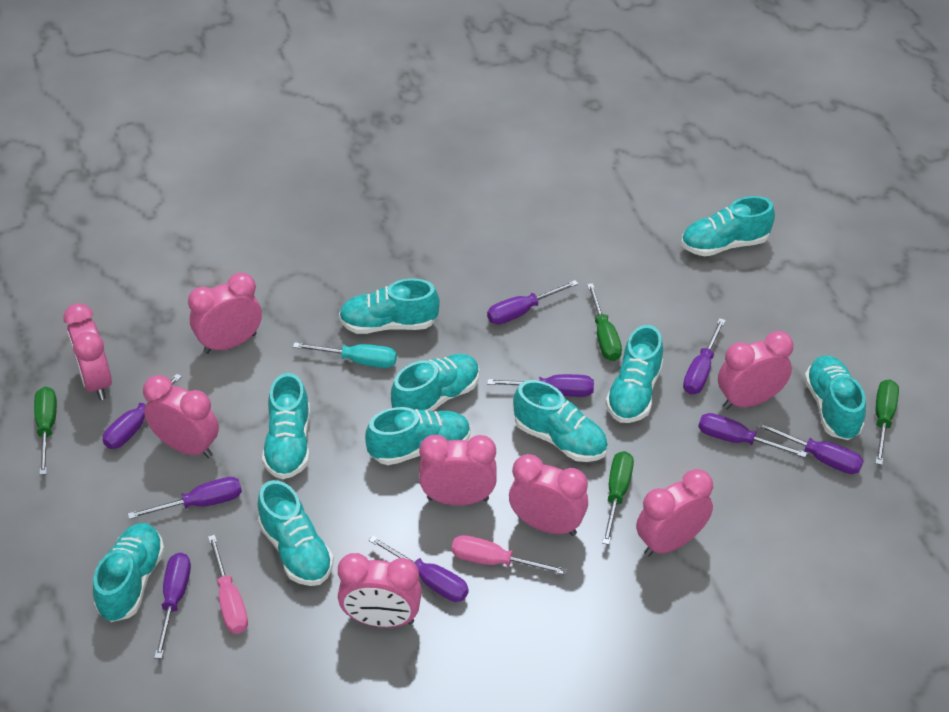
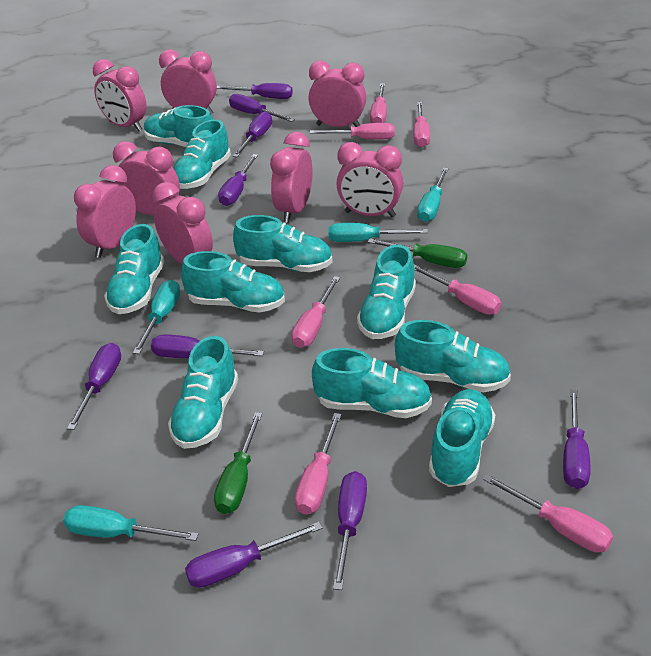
green screwdriver: [34,387,57,475] [587,283,622,361] [602,451,634,545] [875,379,899,465] = 4 -> [214,412,262,514] [368,239,467,268] = 2
pink screwdriver: [208,535,248,634] [452,535,567,575] = 2 -> [292,276,340,348] [295,413,342,515] [310,123,395,140] [370,83,386,123] [413,102,430,147] [414,265,501,315] [483,474,613,553] = 7
turquoise screwdriver: [293,342,397,368] = 1 -> [63,505,199,541] [133,280,180,354] [329,223,428,242] [417,168,449,222] = 4

